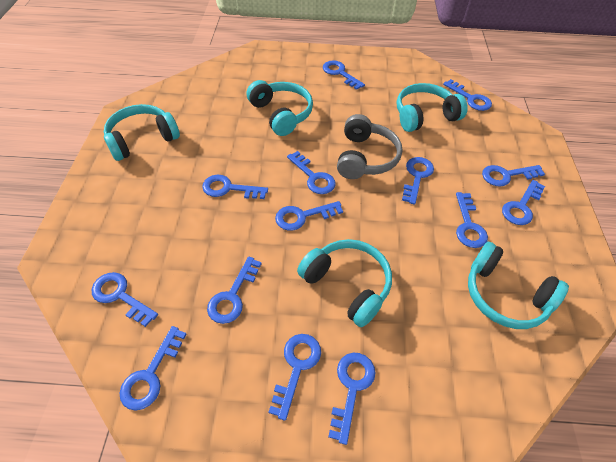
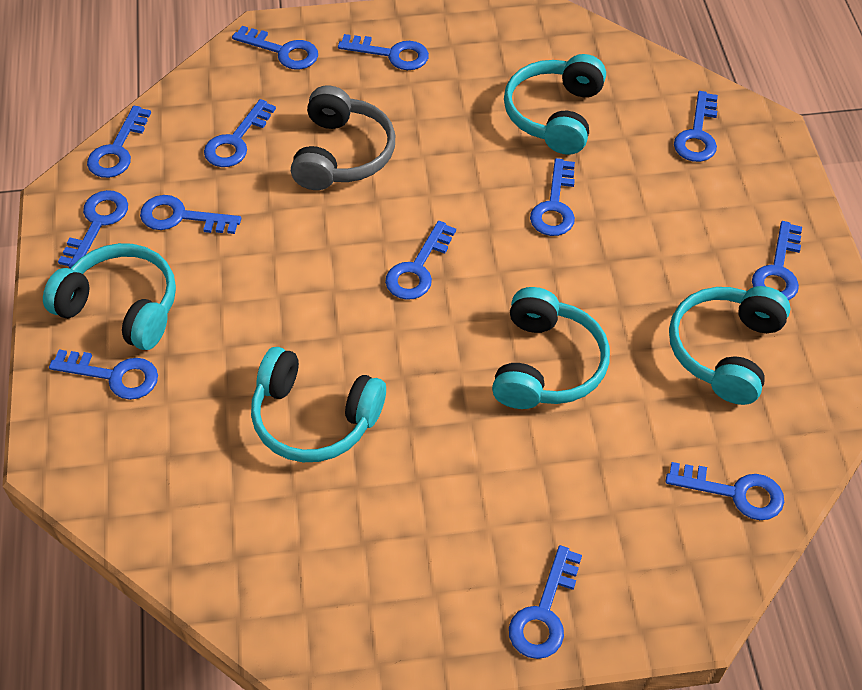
blue key: [92,272,158,327] [119,326,187,411] [202,175,268,199] [207,257,262,324] [269,334,321,421] [275,201,343,231] [287,151,336,194] [323,60,365,90] [328,353,376,445] [402,157,434,205] [443,79,492,111] [456,192,488,248] [482,165,545,187] [502,180,545,225] = 14 -> [49,349,158,400] [58,190,128,268] [87,106,151,178] [140,195,241,234] [204,99,276,167] [232,26,318,70] [338,34,429,70] [385,221,456,300] [509,545,582,659] [530,158,575,236] [665,462,784,520] [674,91,718,162] [752,221,802,300] = 13

